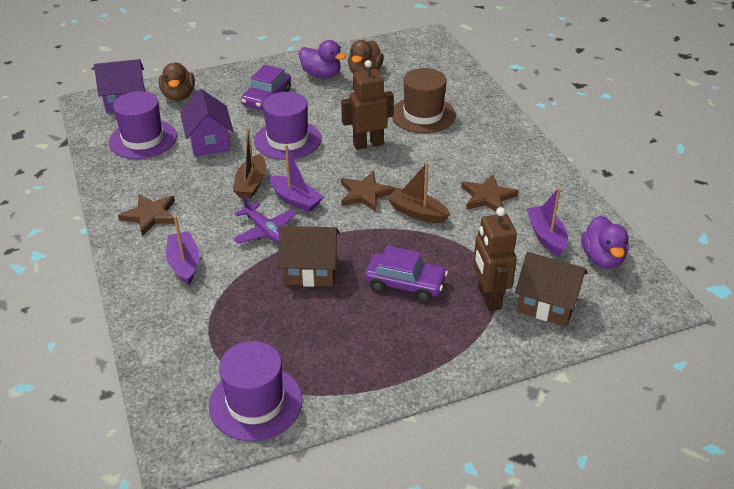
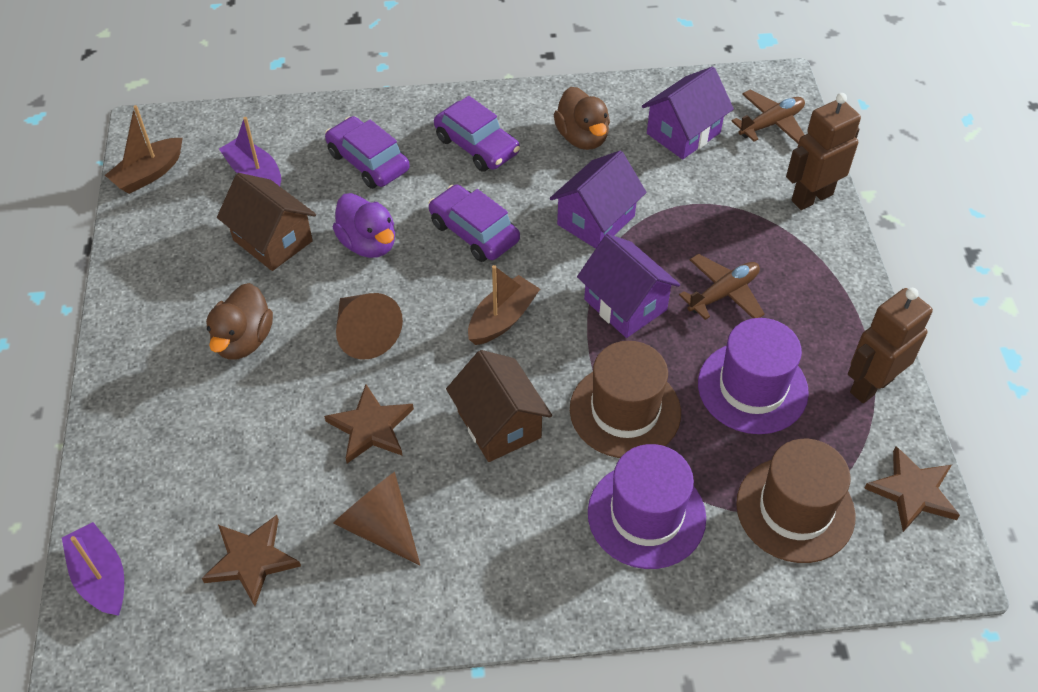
brown cone: none = 0 -> [333,472,420,565] [336,293,403,360] = 2
brown hat: [392,68,456,133] = 1 -> [570,341,681,458] [736,439,856,563] = 2
brown plane: none = 0 -> [679,254,765,320] [732,89,805,143] = 2
purple boat: [166,215,199,285] [269,144,324,212] [527,188,568,256] = 3 -> [62,522,124,616] [219,117,281,186] = 2
purple car: [241,65,291,110] [365,246,448,302] = 2 -> [325,116,410,189] [429,184,520,262] [434,96,520,172] = 3
purple duck: [299,40,346,78] [581,215,629,269] = 2 -> [332,193,395,258] = 1
purple hat: [109,91,177,159] [209,341,302,441] [254,92,321,160] = 3 -> [588,444,706,569] [698,318,809,434] = 2
purple house: [94,59,145,113] [180,89,234,157] = 2 -> [550,151,647,249] [577,234,680,338] [642,66,734,159] = 3
purple plane: [233,195,297,244] = 1 -> none = 0

